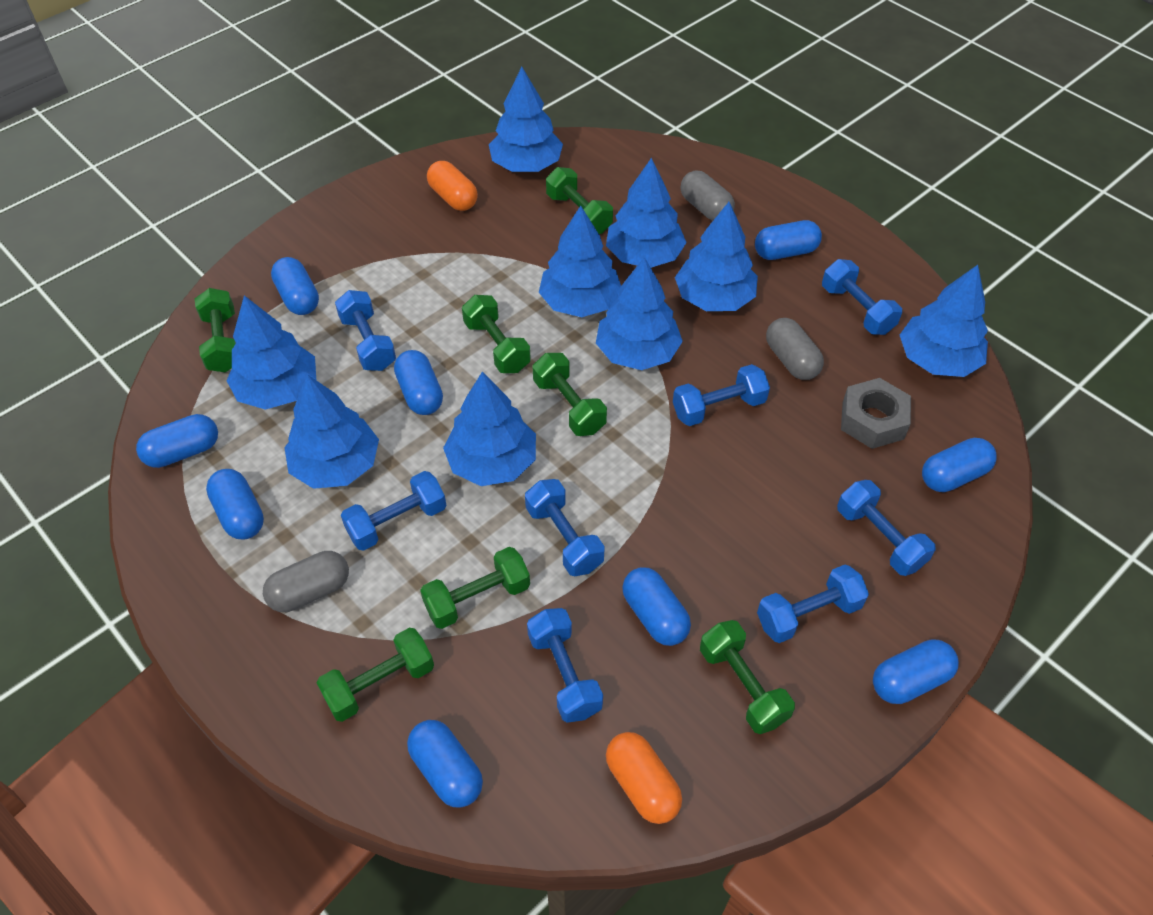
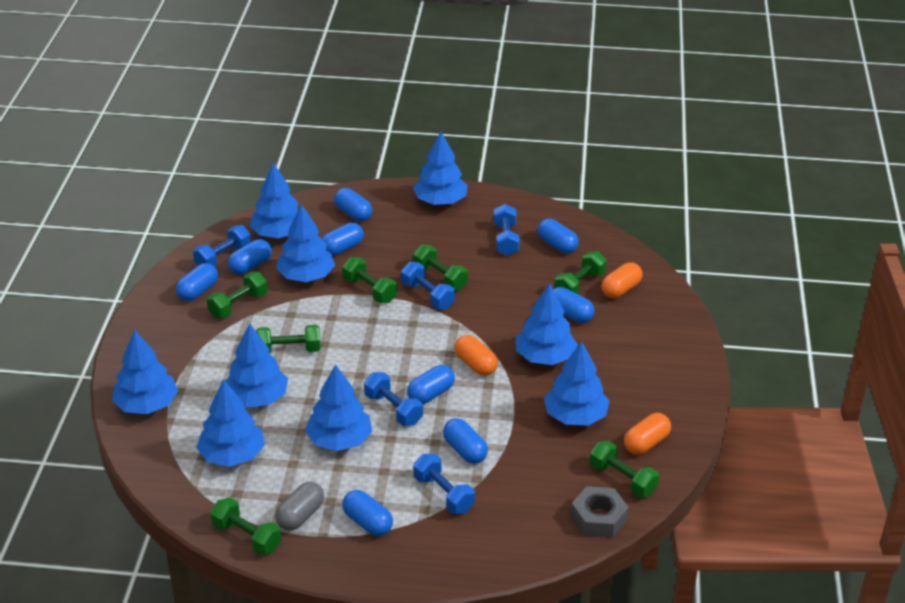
blue dumbbell: [335,290,396,371] [341,471,446,551] [525,479,605,576] [527,608,603,723] [673,364,770,426] [757,565,869,643] [822,259,902,335] [837,480,936,576] = 8 -> [193,225,251,266] [364,372,423,426] [401,262,455,310] [413,454,475,514] [493,204,520,256] = 5
grey capsule: [263,551,349,612] [681,171,735,221] [766,318,824,380] = 3 -> [275,482,324,531] = 1
orange capsule: [427,161,478,211] [606,732,682,824] = 2 -> [455,335,498,376] [601,262,643,298] [624,413,671,455] = 3

